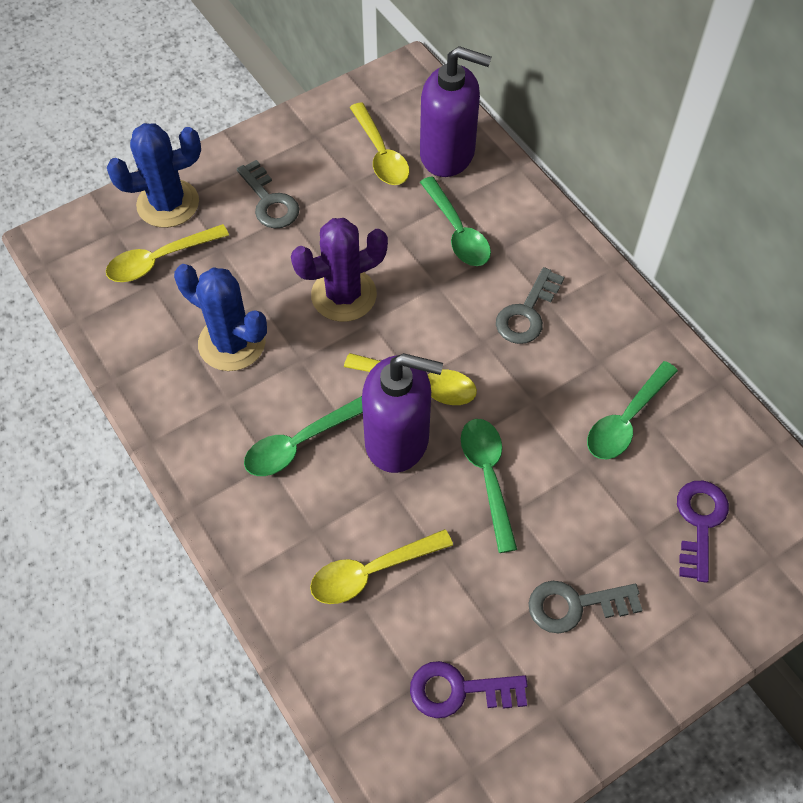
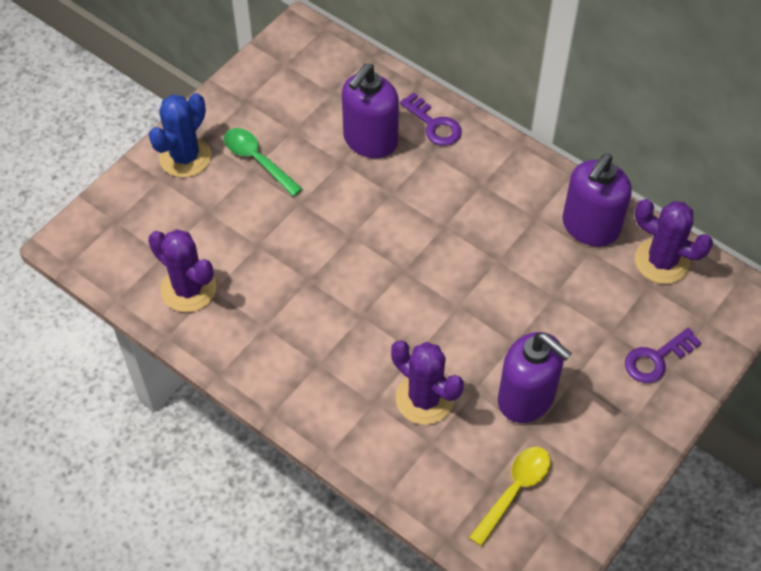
blue cactus: [107,123,201,228] [174,264,267,371] = 2 -> [149,93,211,178] = 1
green spoon: [244,396,363,476] [420,176,491,266] [461,419,517,553] [587,361,678,459] = 4 -> [224,128,303,196] = 1
grey key: [237,160,300,228] [496,267,564,344] [528,581,643,633] = 3 -> none = 0
purple cactus: [291,218,388,322] = 1 -> [148,229,216,312] [391,340,464,425] [635,199,713,284] = 3
purple soap dispenser: [362,353,443,473] [420,46,492,177] = 2 -> [342,63,399,158] [498,332,572,423] [562,154,632,247] = 3
yellow spoon: [106,224,229,282] [310,529,453,604] [344,353,477,405] [350,102,409,185] = 4 -> [469,447,550,547] = 1

